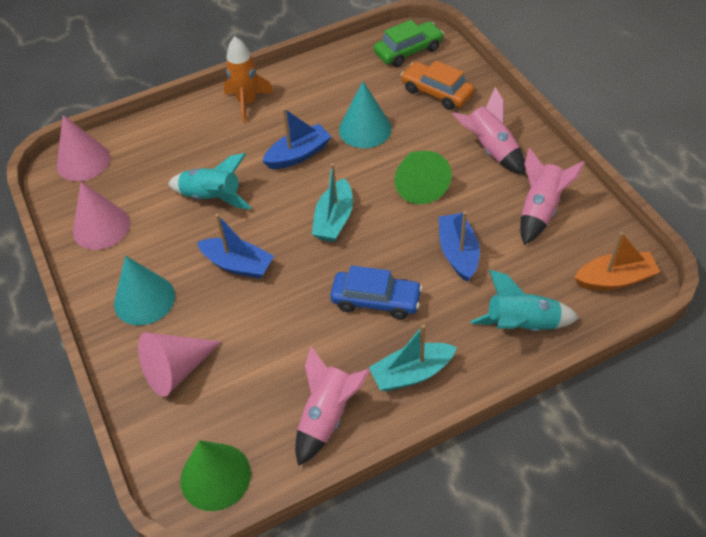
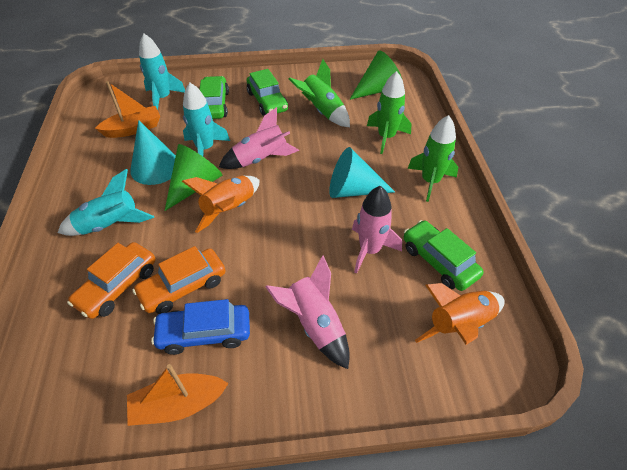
blue boat: [197,214,274,279] [262,108,331,169] [439,211,480,282] = 3 -> none = 0
green car: [374,20,444,67] = 1 -> [200,76,229,119] [247,69,288,116] [404,220,484,291] = 3
green rocket: none = 0 -> [289,59,350,127] [367,71,411,154] [407,115,458,202] = 3
orange boat: [574,232,660,290] = 1 -> [95,81,160,138] [127,364,229,426] = 2
orange car: [401,60,474,110] = 1 -> [67,242,156,319] [132,246,226,314] = 2
orange rocket: [224,37,274,123] = 1 -> [182,176,259,233] [415,283,505,345] = 2
pink cone: [57,115,110,181] [73,182,130,250] [138,332,222,397] = 3 -> none = 0
turquoise boat: [312,163,353,242] [369,324,457,391] = 2 -> none = 0
turquoise rocket: [168,153,251,209] [470,270,579,331] = 2 -> [58,169,154,236] [139,34,185,110] [183,83,230,156] = 3

